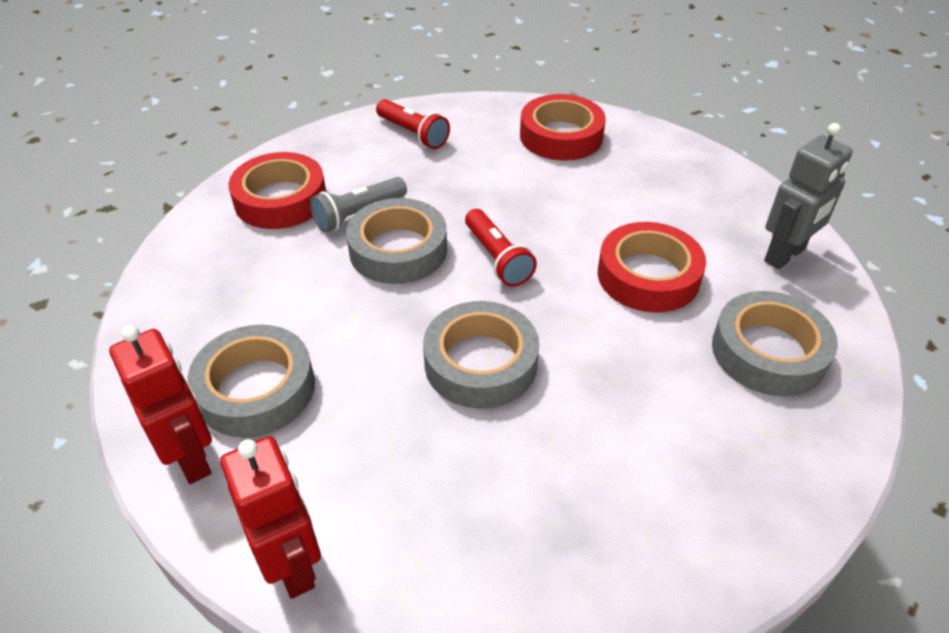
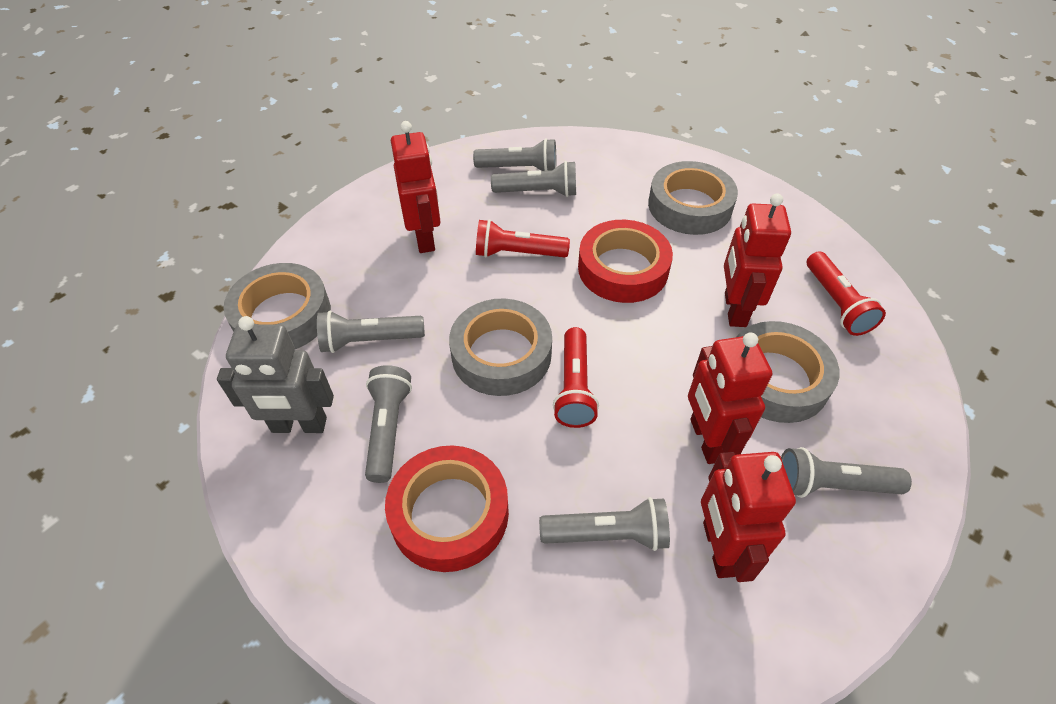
grey flashlight: [310,177,407,232] = 1 -> [317,311,425,353] [365,365,412,483] [473,138,556,171] [491,161,576,197] [539,497,670,551] [781,447,912,498] = 6
red flashlight: [376,99,450,149] [465,209,537,287] = 2 -> [476,219,570,258] [553,327,599,428] [807,251,886,336] = 3
red robot: [109,325,212,484] [220,436,321,599] = 2 -> [391,121,441,253] [688,333,772,464] [701,452,796,582] [724,193,791,327] = 4
red tape: [228,152,326,229] [520,94,606,161] [598,222,706,313] = 3 -> [385,445,509,572] [578,220,673,303] = 2

